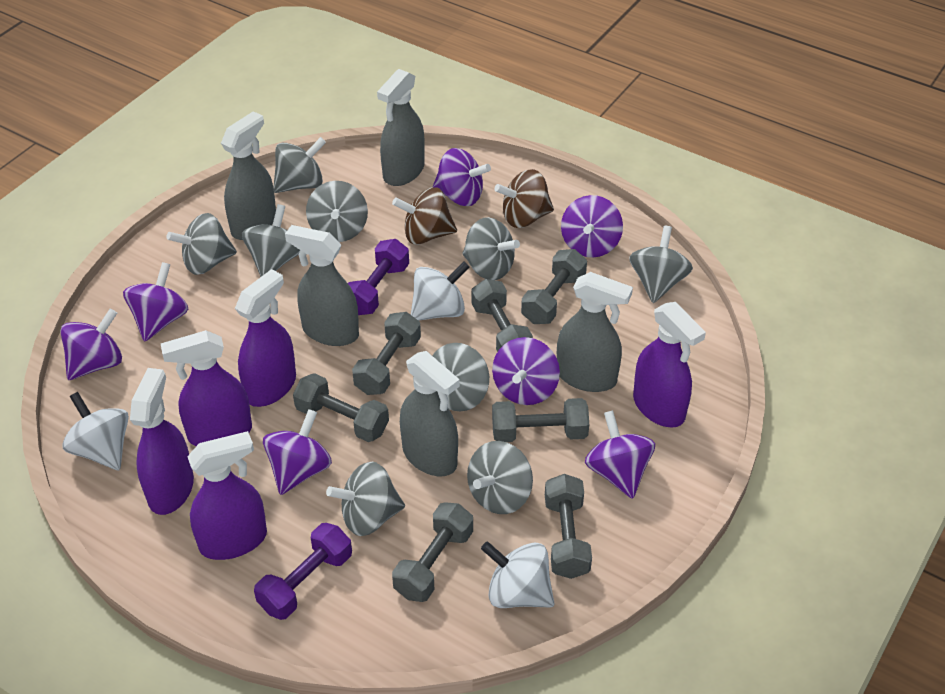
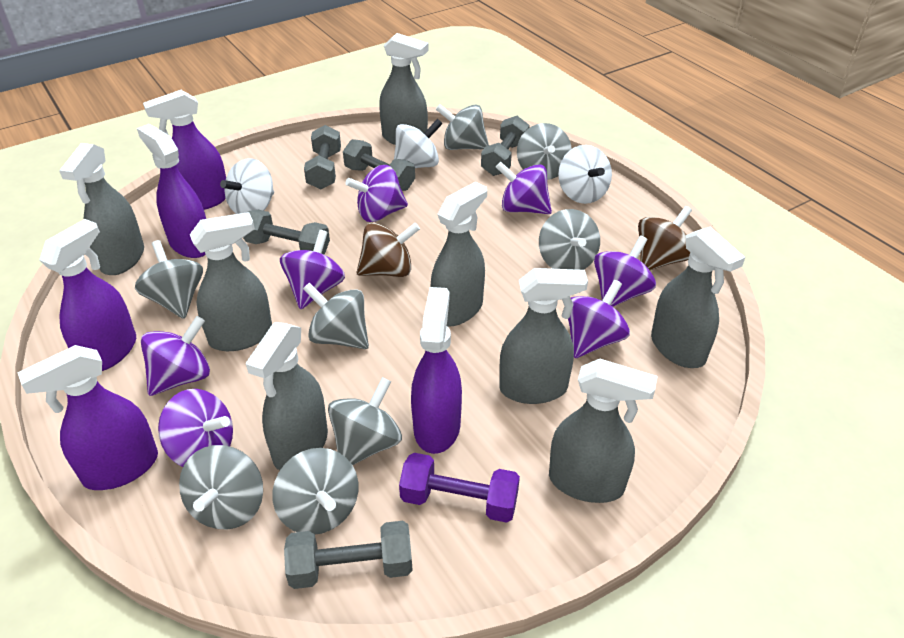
grey dumbbell: [293,373,389,442] [352,312,421,395] [392,502,473,602] [471,279,533,352] [492,398,589,442] [521,249,587,324] [545,474,592,579] = 7 -> [243,210,330,254] [284,521,413,589] [304,125,341,189] [343,139,415,191] [481,116,529,176] = 5
grey spinning top: [167,213,237,275] [242,204,300,277] [273,137,326,193] [306,181,368,242] [326,462,405,536] [432,343,489,412] [463,217,520,280] [467,441,533,514] [629,226,693,303] = 9 -> [135,240,203,319] [179,445,263,529] [272,448,358,534] [303,282,369,349] [328,377,402,465] [436,104,489,150] [517,123,572,180] [539,209,600,270] = 8
grey spray bottle: [221,111,276,240] [285,225,359,346] [377,69,425,186] [400,351,460,476] [557,272,633,392] = 5 -> [59,143,144,275] [190,212,272,351] [246,322,328,470] [379,33,429,145] [431,182,487,327] [499,268,588,404] [549,359,658,503] [651,227,745,368] = 8
purple dumbbell: [254,523,352,620] [348,239,409,315] = 2 -> [399,453,520,523] = 1

